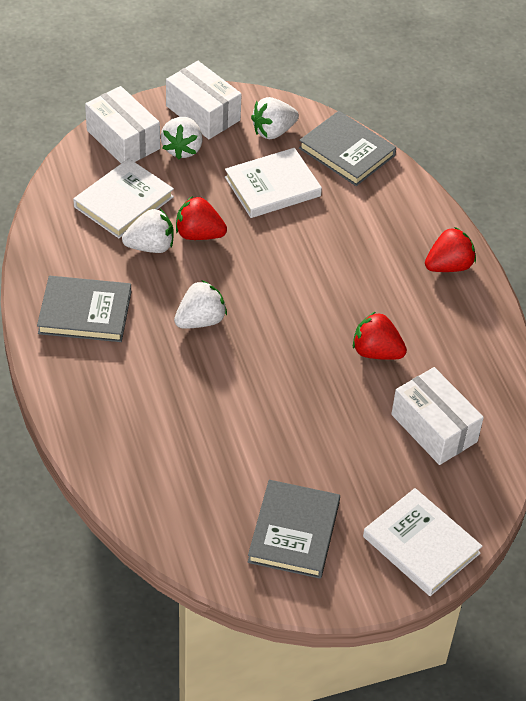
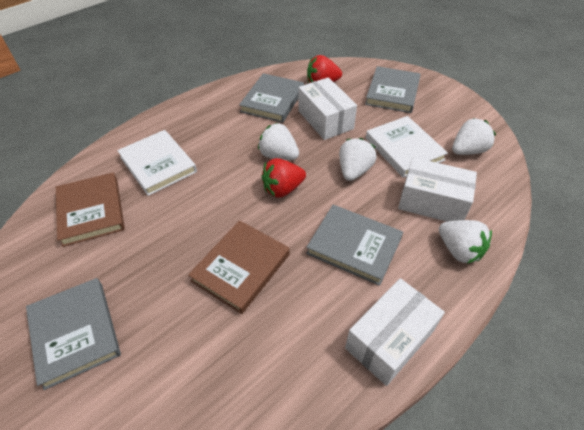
brown book: none = 0 -> [56,173,125,247] [188,220,290,314] = 2
grey book: [37,276,131,342] [248,480,340,579] [299,111,396,186] = 3 -> [26,278,121,390] [239,73,304,123] [306,205,403,286] [365,66,421,113] = 4
red strawberry: [176,196,227,240] [353,312,407,360] [425,227,476,272] = 3 -> [261,158,306,198] [307,55,342,83] = 2
white book: [73,158,174,238] [225,148,322,218] [363,488,482,596] = 3 -> [117,130,197,196] [366,116,448,178] = 2

